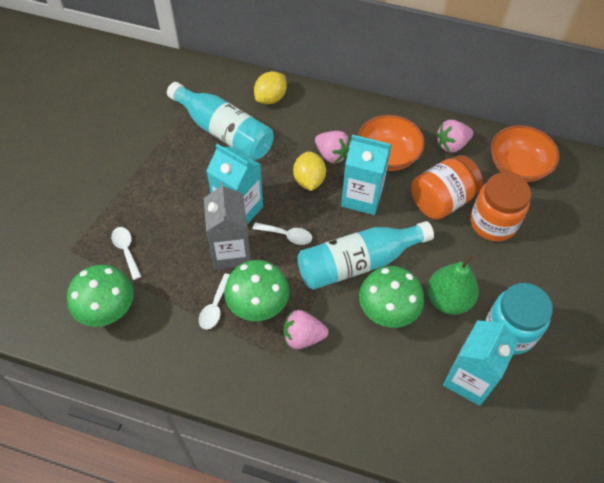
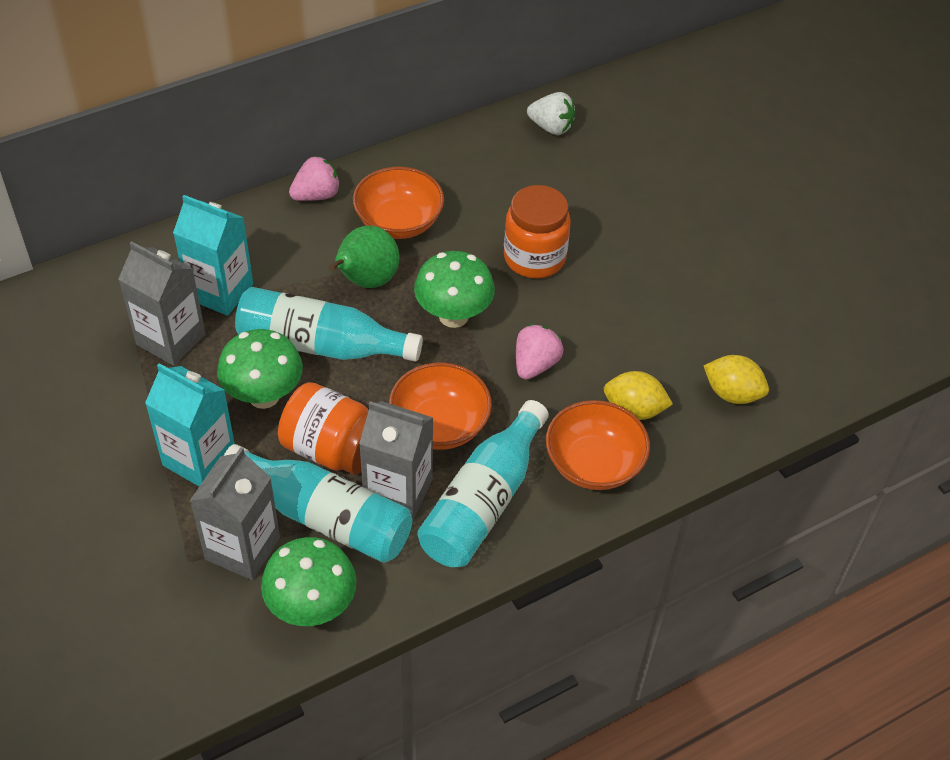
grey carton: [204,182,251,270] = 1 -> [118,241,206,366] [190,447,280,580] [359,401,433,521] = 3
orange bowl: [358,115,425,171] [491,125,560,182] = 2 -> [353,167,444,239] [389,363,492,450] [546,400,650,490] = 3
pink strawberry: [283,310,328,349] [315,131,350,164] [436,120,473,153] = 3 -> [289,156,340,201] [516,324,563,380] = 2
turquoise bottle: [167,82,274,160] [297,221,434,290] = 2 -> [224,444,412,563] [235,287,423,362] [418,400,549,567] = 3
turquoise carton: [206,144,263,224] [341,135,392,215] [443,320,519,406] = 3 -> [145,363,235,486] [173,195,253,316] = 2
turquoise jar: [485,283,553,355] = 1 -> none = 0
white spoon: [111,227,142,280] [199,273,230,329] [253,222,312,245] = 3 -> none = 0
white strawberry: none = 0 -> [527,92,575,135] = 1

